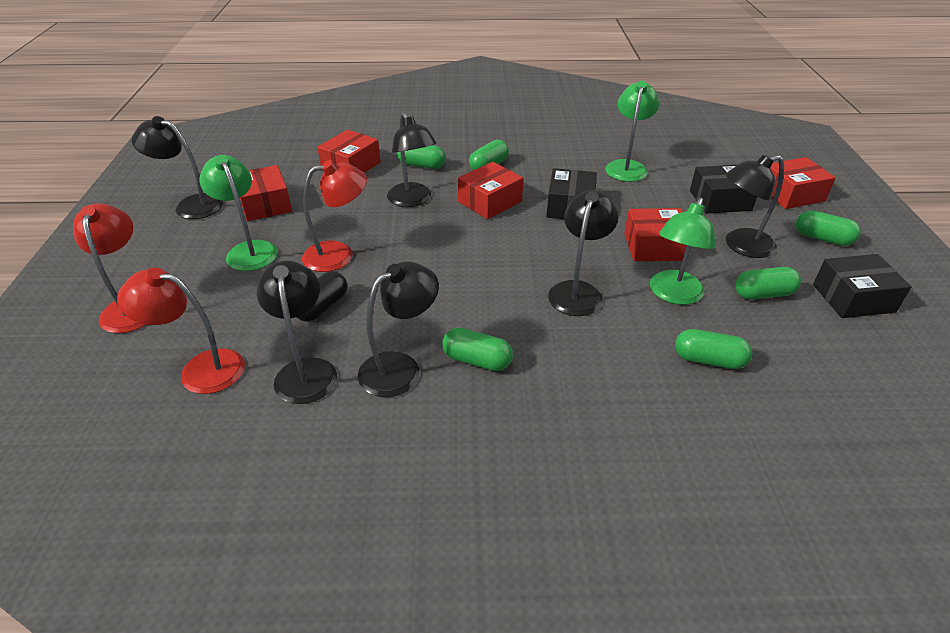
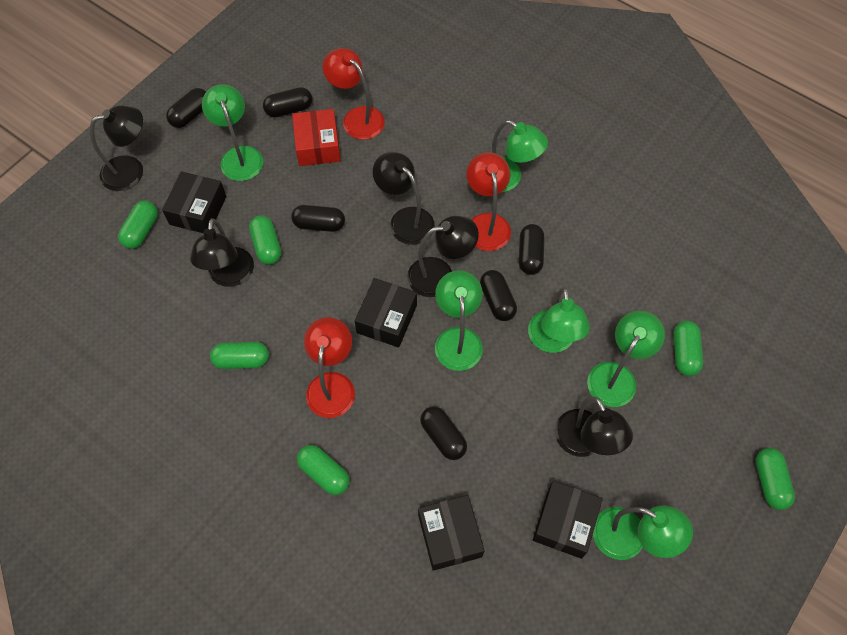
black box: [546,168,597,219] [690,165,757,214] [813,254,912,318] = 3 -> [162,172,226,233] [355,278,417,347] [418,495,484,571] [533,481,603,559] = 4
black capsule: [297,271,347,322] = 1 -> [166,88,206,128] [263,87,312,117] [291,205,345,232] [420,406,467,460] [480,270,517,321] [519,224,544,275] = 6
black lamp: [131,116,223,219] [256,261,337,404] [358,262,439,397] [387,112,437,207] [548,190,619,316] [726,155,784,258] = 6 -> [90,106,143,191] [190,218,254,287] [373,152,435,245] [407,216,479,297] [555,397,633,457] = 5
green lamp: [199,155,278,271] [605,81,659,182] [650,197,716,305] = 3 -> [202,84,263,181] [435,270,483,371] [492,120,548,192] [528,287,590,353] [587,311,665,407] [593,505,693,560] = 6
red box: [240,165,292,222] [317,130,381,173] [458,162,523,219] [624,208,687,261] [770,157,836,209] = 5 -> [292,109,341,166] = 1

